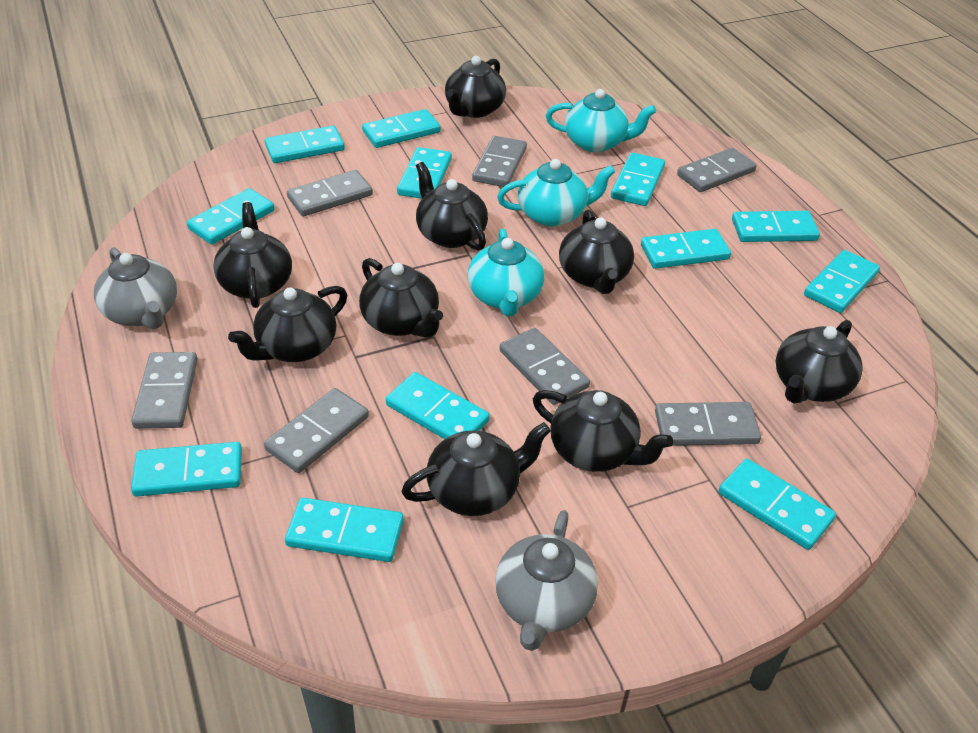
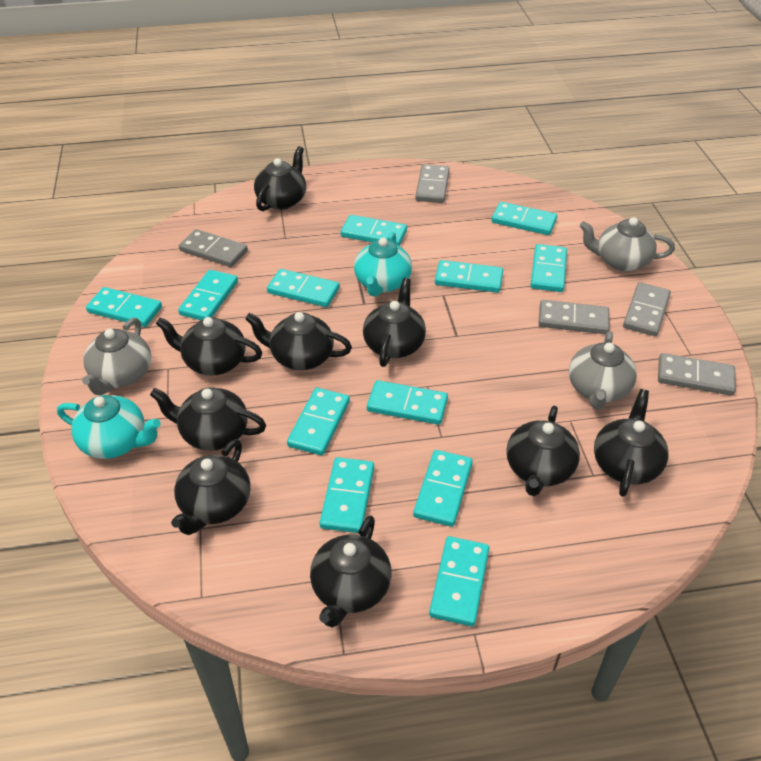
grey domino: [132,352,198,429] [264,388,369,473] [287,170,373,216] [472,136,527,187] [500,328,590,405] [655,402,761,446] [677,148,757,192] = 7 -> [179,229,248,267] [415,164,450,203] [538,300,610,334] [623,282,671,336] [658,353,736,396] = 5
grey teapot: [94,247,177,329] [495,510,598,651] = 2 -> [82,318,151,395] [569,331,637,410] [580,217,675,271] = 3
turquoise teapot: [467,229,544,317] [497,159,615,226] [546,89,656,152] = 3 -> [57,395,161,459] [354,232,412,297] = 2

